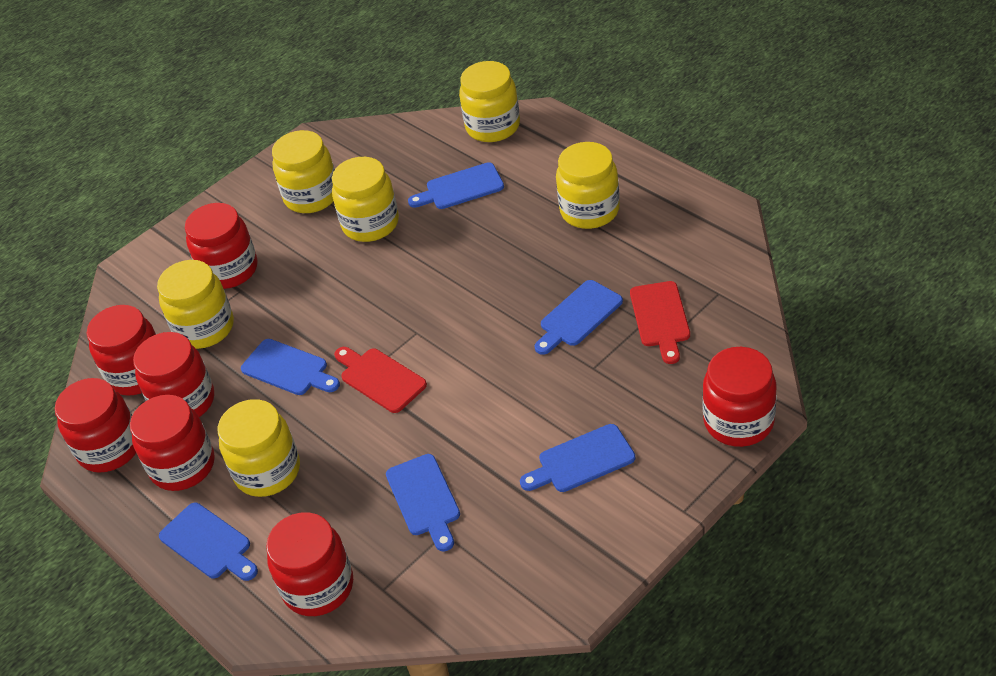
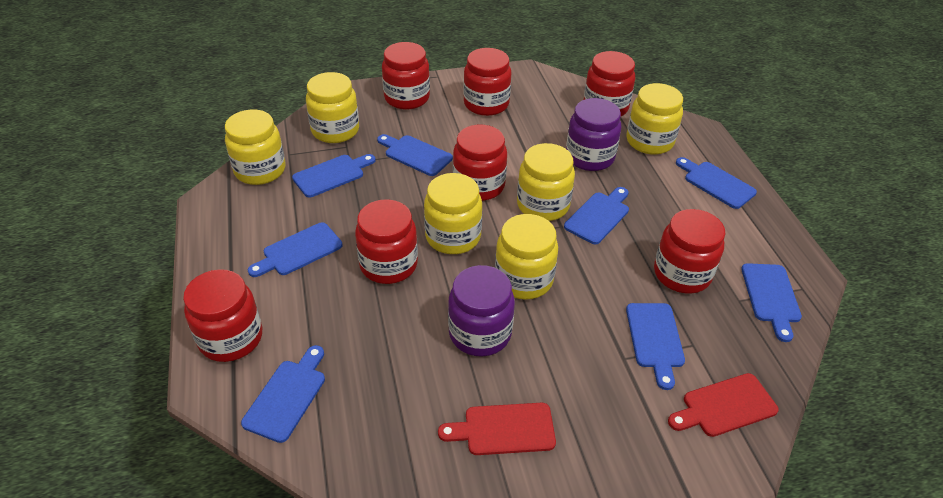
blue cutting board: [159,503,258,581] [241,339,340,395] [386,454,460,552] [408,162,504,209] [520,424,635,492] [534,280,623,355] = 6 -> [241,345,325,443] [248,222,342,277] [292,154,376,197] [377,134,453,176] [564,187,629,244] [626,303,685,390] [676,157,757,209] [741,263,802,342] = 8
purple jar: none = 0 -> [448,265,515,356] [566,98,621,171] = 2

